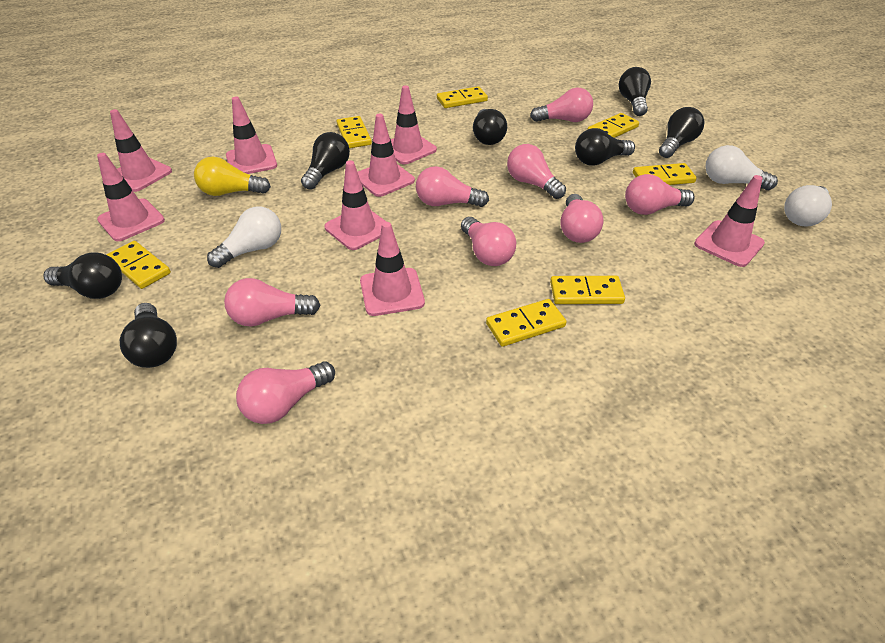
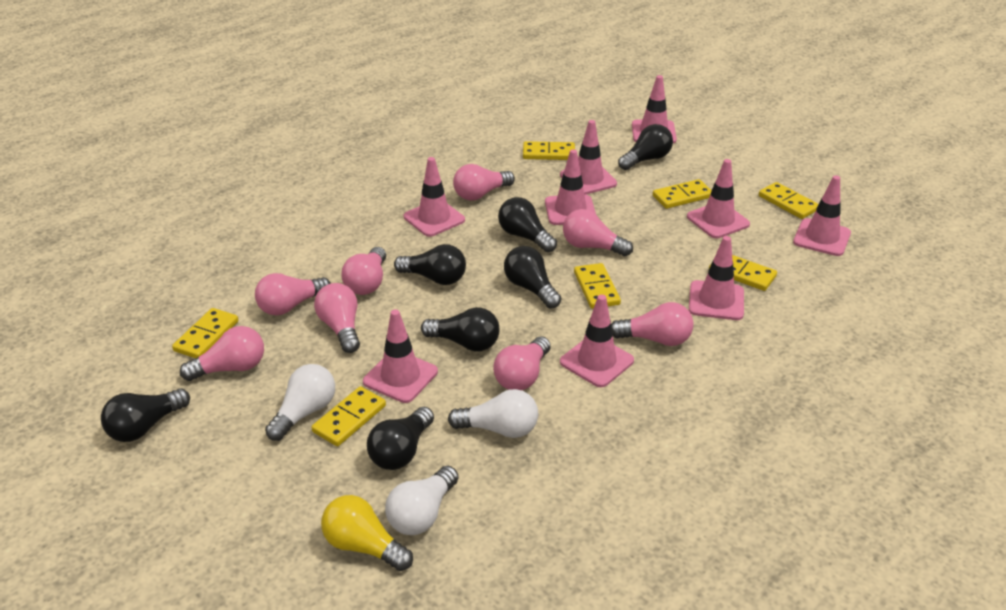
pink traffic cone: [97,153,165,241] [110,109,172,192] [226,97,277,174] [324,160,386,250] [358,114,415,197] [360,222,425,316] [391,85,437,164] [694,175,765,267] = 8 -> [363,309,438,403] [404,157,465,237] [545,149,596,225] [560,120,617,195] [560,294,634,387] [632,75,677,143] [687,159,750,238] [689,236,744,320] [793,175,851,256] = 9

